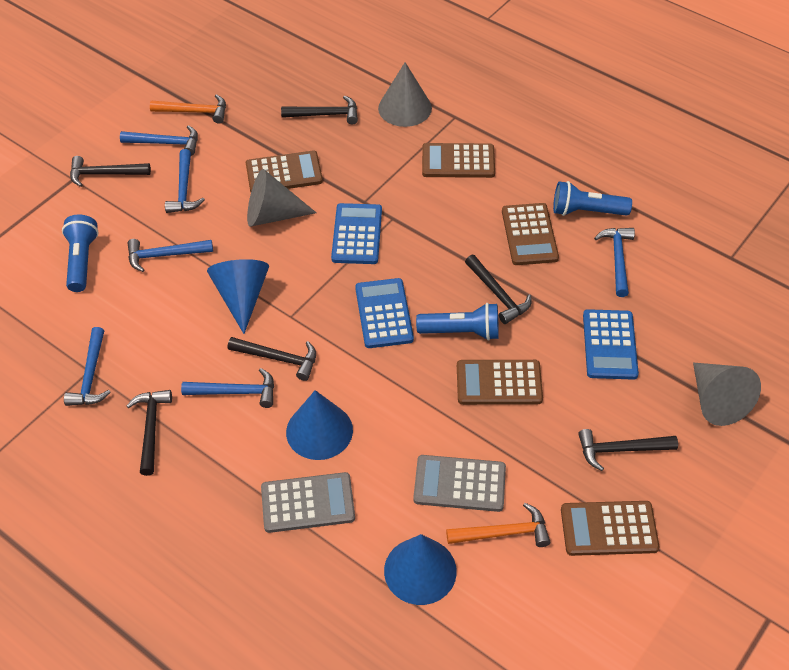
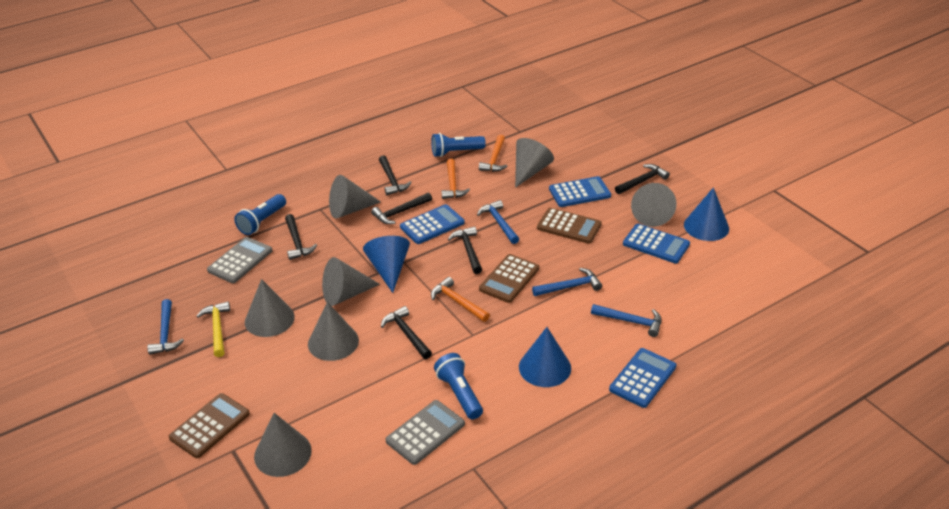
blue calculator: [331,203,382,264] [355,278,414,348] [583,309,639,380] = 3 -> [400,204,465,244] [549,176,611,207] [609,348,676,408] [623,224,690,264] = 4
blue hammer: [64,327,111,406] [120,125,198,156] [128,239,213,272] [165,149,205,213] [181,368,274,408] [594,228,635,297] = 6 -> [147,299,184,355] [477,200,519,244] [532,268,602,296] [591,304,661,337] = 4
brown calculator: [246,151,323,192] [422,143,495,178] [457,360,543,405] [502,203,559,265] [561,501,659,556] = 5 -> [169,393,250,458] [479,254,539,303] [537,208,602,244] = 3
grey cone: [247,169,316,227] [378,62,432,127] [693,362,761,426] = 3 -> [245,279,295,337] [254,413,312,477] [308,302,359,361] [322,257,380,306] [329,175,381,219] [515,138,554,188] [631,183,677,227] = 7
orange hammer: [150,94,226,124] [446,503,551,547] = 2 -> [431,277,490,322] [442,159,470,199] [479,135,508,172] = 3
yellow hammer: none = 0 -> [196,301,230,357] = 1

